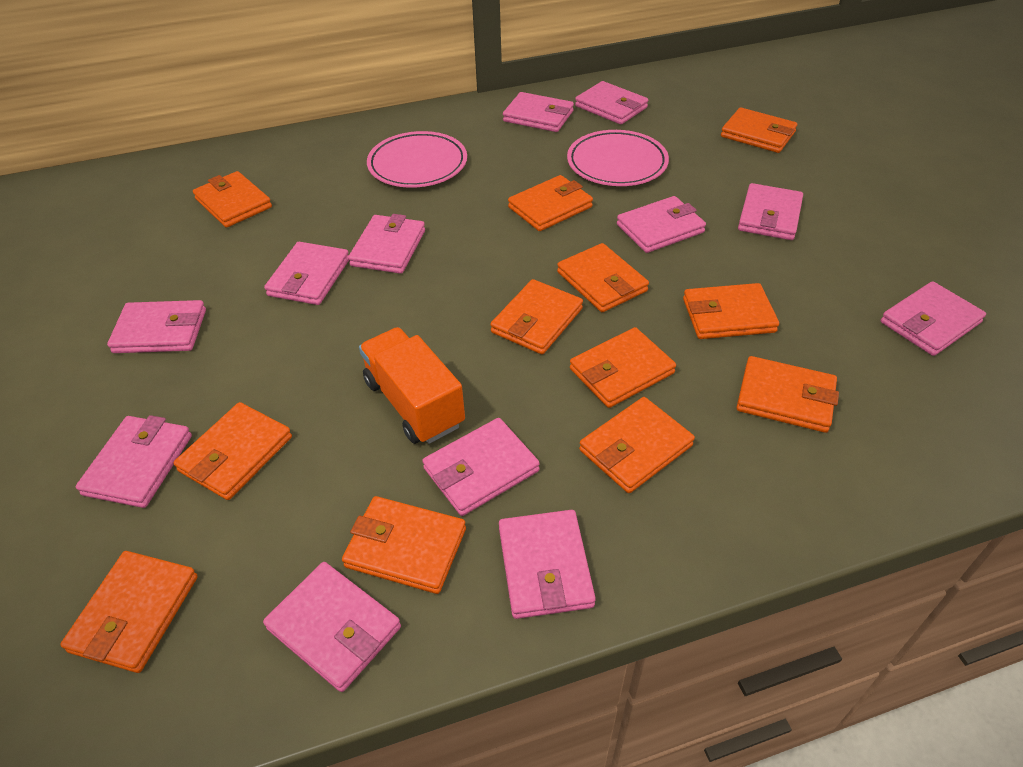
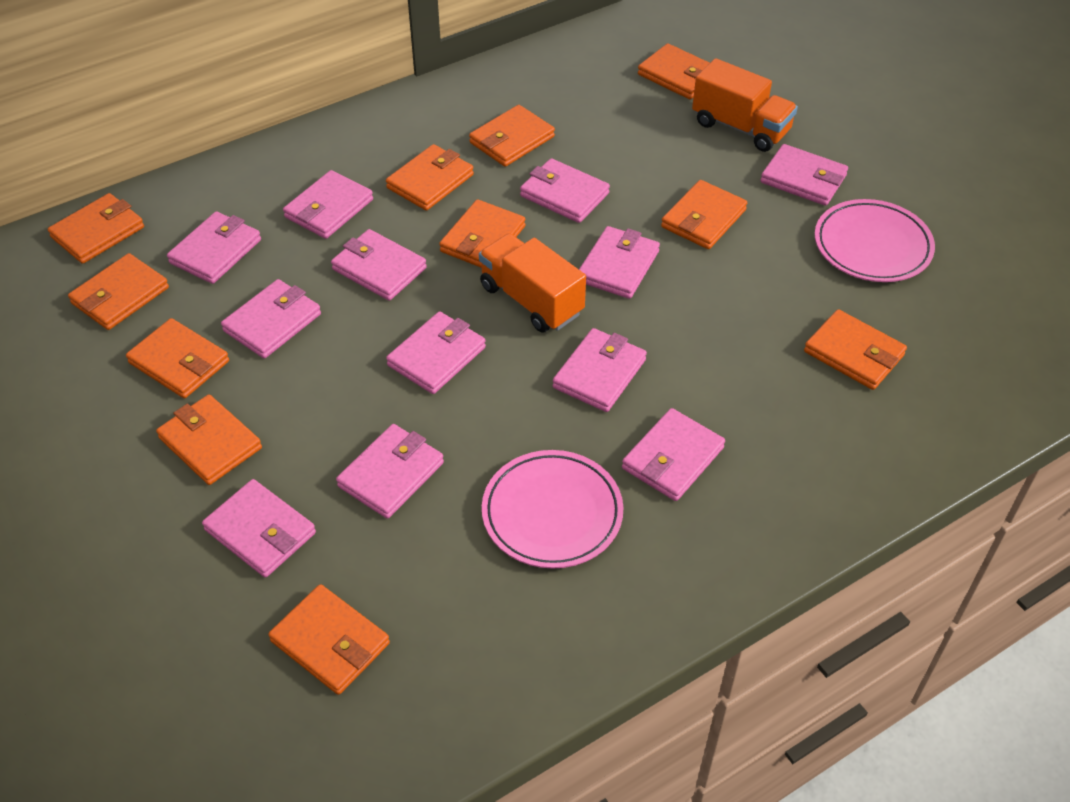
orange truck: [359,327,465,444] = 1 -> [479,233,586,333] [692,58,798,152] = 2
orange wallet: [61,551,198,673] [174,402,292,500] [193,171,272,228] [342,496,466,594] [490,279,583,354] [508,175,593,231] [557,243,649,312] [570,327,676,408] [579,397,695,493] [683,283,779,339] [721,108,797,153] [737,356,839,433] = 12 -> [48,193,144,264] [68,253,169,330] [126,318,229,398] [156,394,262,485] [268,584,390,695] [386,144,474,211] [439,199,526,268] [469,105,555,167] [638,43,709,99] [661,180,747,249] [804,309,907,390] = 11

